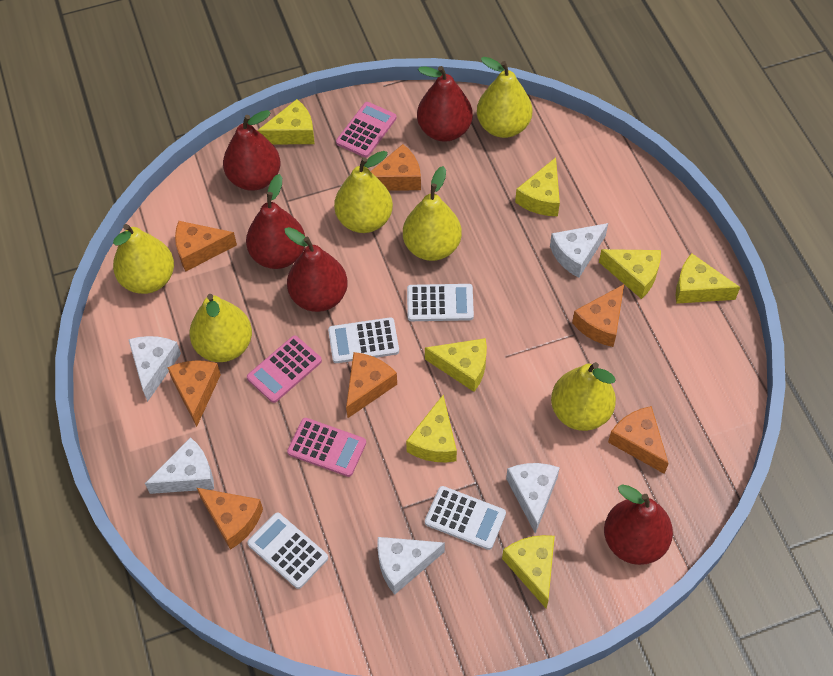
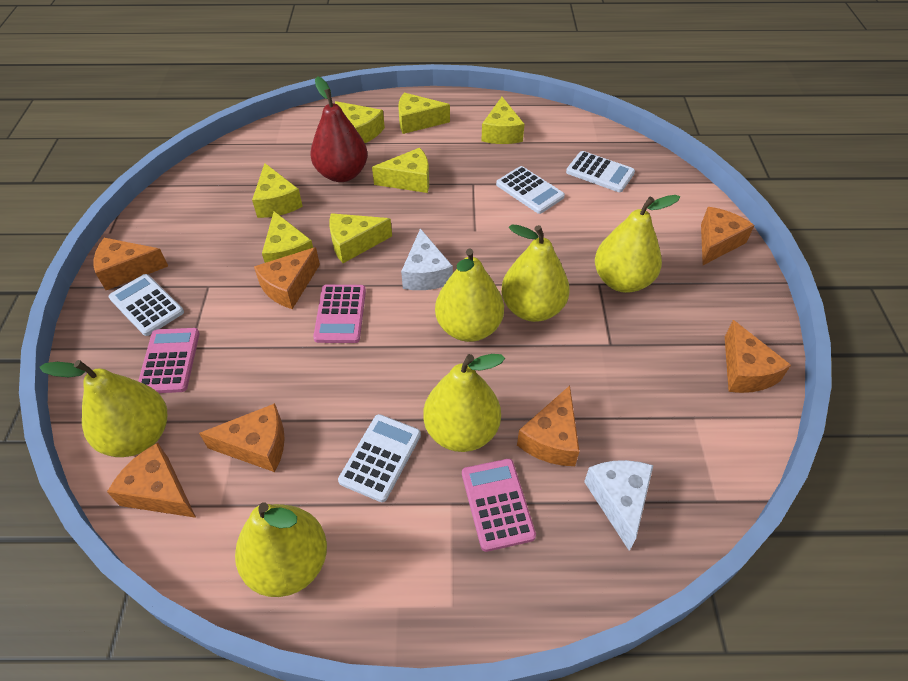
red pear: [223,110,281,191] [246,174,305,269] [285,227,348,312] [417,66,473,142] [604,484,673,565] = 5 -> [311,76,368,182] = 1
white cheese: [128,336,181,402] [145,437,214,494] [377,537,445,595] [506,463,560,534] [550,223,608,278] = 5 -> [401,228,453,290] [584,460,653,551] = 2

